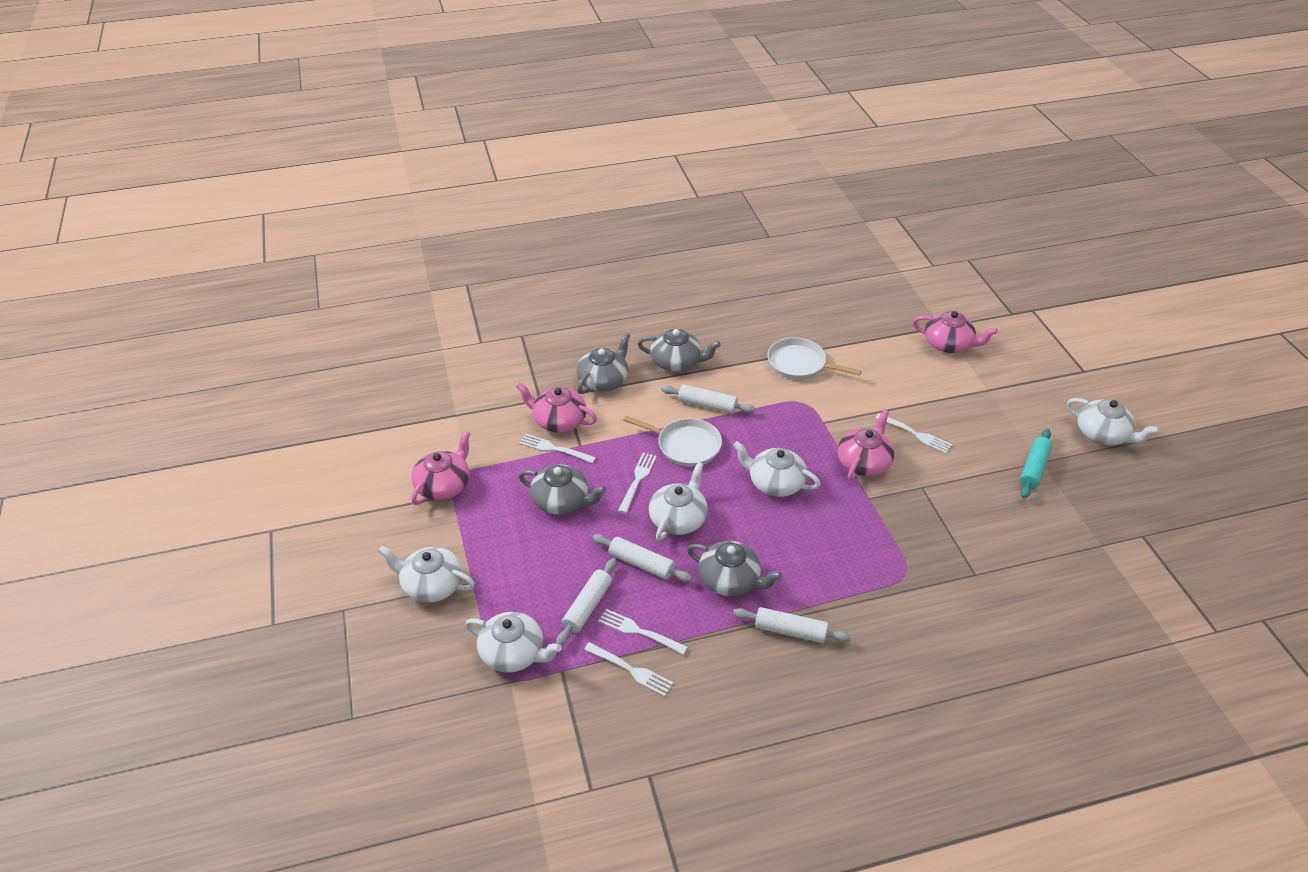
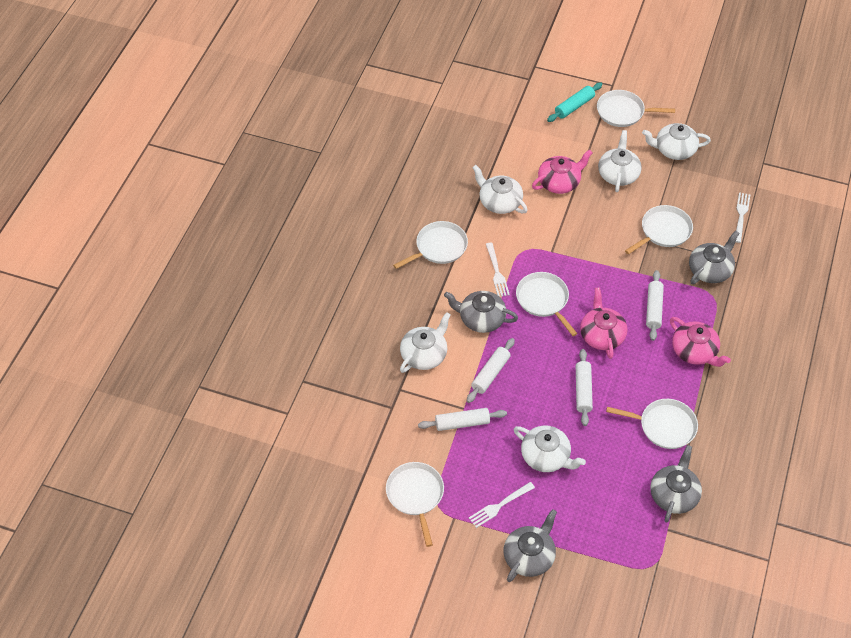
pink teapot: [411,431,471,505] [516,382,597,433] [837,409,894,481] [913,311,998,353] = 4 -> [532,150,593,194] [580,287,628,359] [670,317,731,367] = 3
white fork: [519,434,596,463] [584,642,673,696] [598,609,688,655] [618,453,657,513] [875,413,952,454] = 5 -> [469,482,535,528] [486,243,510,297] [736,192,750,243] = 3
white pan: [623,416,722,467] [767,338,862,379] = 2 -> [386,462,444,547] [393,221,468,269] [516,272,578,336] [597,90,675,127] [606,399,698,449] [625,205,693,254] = 6

